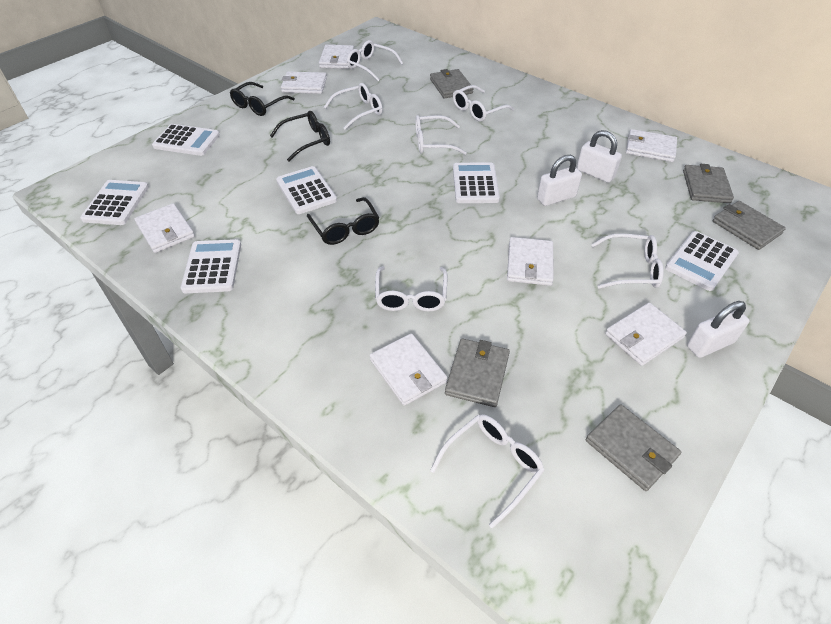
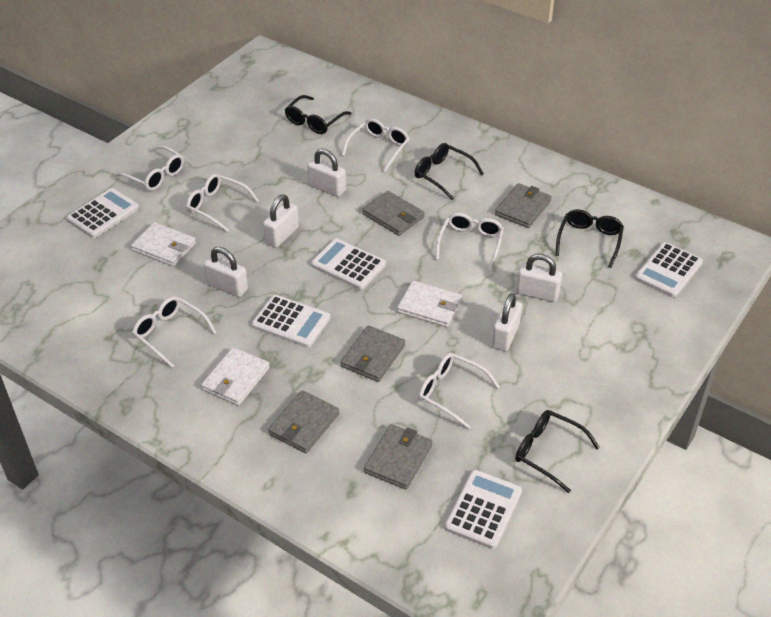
black glasses: [230,82,295,116] [270,111,330,162] [307,197,379,245] = 3 -> [285,95,352,134] [415,143,484,200] [515,410,600,493] [555,209,624,268] = 4
white calculator: [80,180,149,225] [152,124,220,156] [181,239,241,293] [276,166,337,214] [453,162,500,203] [665,231,739,291] = 6 -> [67,188,139,238] [252,295,330,348] [311,239,386,290] [444,470,522,549] [635,242,703,297] = 5
white glasses: [324,83,383,130] [347,40,403,81] [375,266,448,312] [415,115,467,155] [430,414,545,529] [453,85,515,122] [591,233,664,289] = 7 -> [114,145,184,191] [132,296,217,368] [186,173,259,232] [342,118,410,172] [418,353,500,429] [435,213,504,271] = 6
white padlock: [537,155,582,206] [577,130,622,183] [687,301,749,358] = 3 -> [204,247,248,297] [263,194,299,248] [307,149,346,197] [492,293,522,351] [516,254,562,302] = 5
white wallet: [135,203,195,253] [281,71,327,94] [319,45,354,69] [370,333,447,406] [507,237,554,286] [605,303,687,366] [626,129,677,162] = 7 -> [131,222,196,267] [201,347,270,406] [397,280,462,327] = 3

